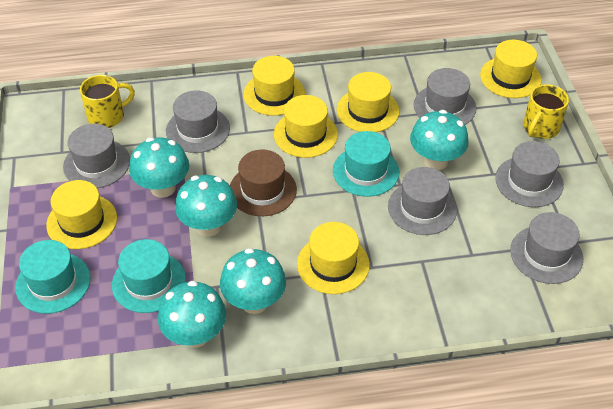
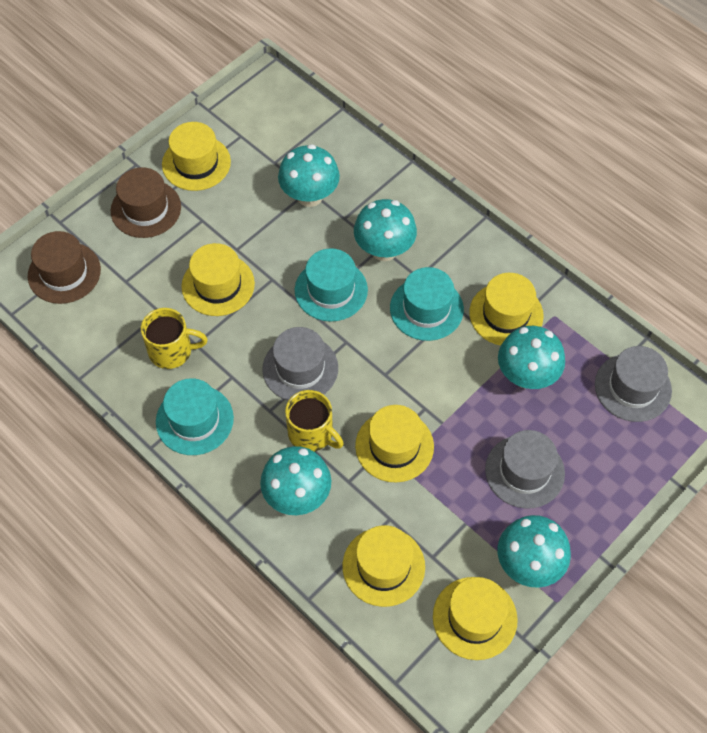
brown hat: [230,150,297,216] = 1 -> [28,231,101,304] [111,167,181,238] = 2
grey hat: [63,124,130,188] [166,90,230,153] [388,167,457,235] [414,68,476,125] [495,141,564,207] [510,212,583,284] = 6 -> [262,327,338,401] [485,430,565,509] [595,346,672,422] = 3

